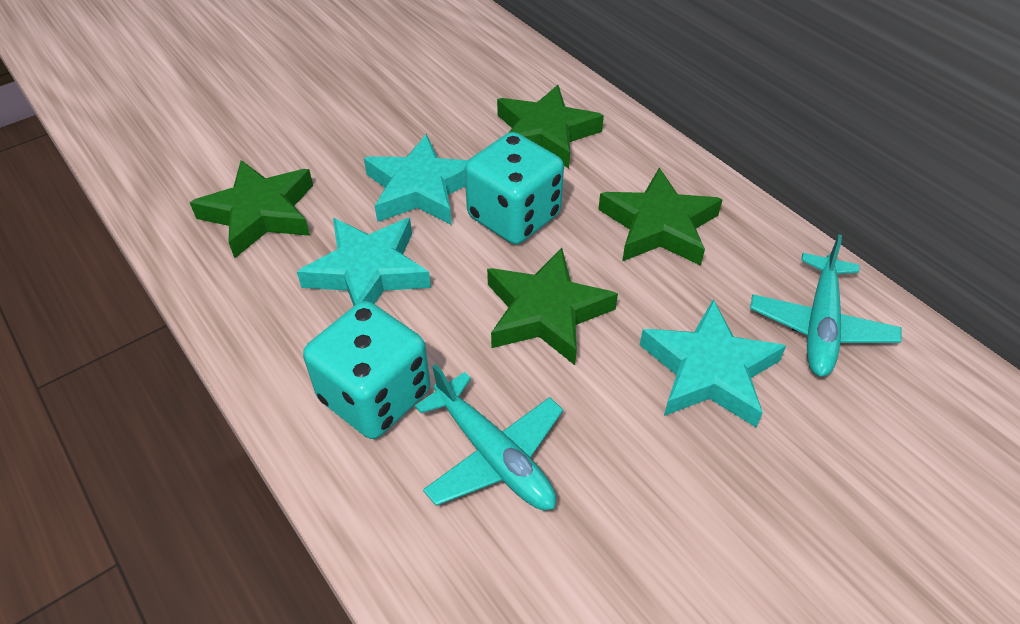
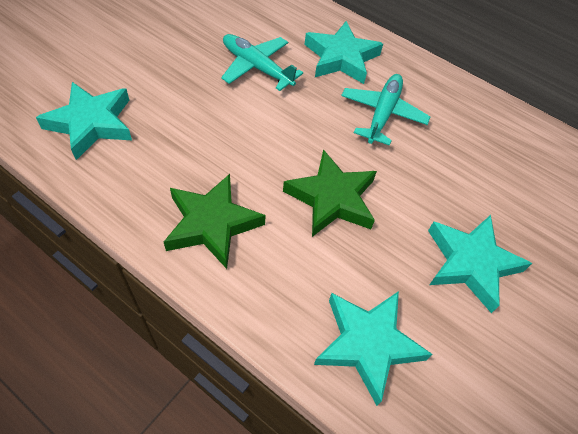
green star: [190,160,313,258] [487,248,618,365] [497,85,604,168] [598,168,723,266] = 4 -> [164,174,266,269] [283,149,377,237] = 2
turquoise dice: [303,301,430,439] [465,132,564,244] = 2 -> none = 0
turquoise star: [297,218,431,306] [364,134,468,225] [640,299,786,427] = 3 -> [36,82,132,160] [305,21,383,84] [314,291,432,406] [428,215,532,313] = 4

